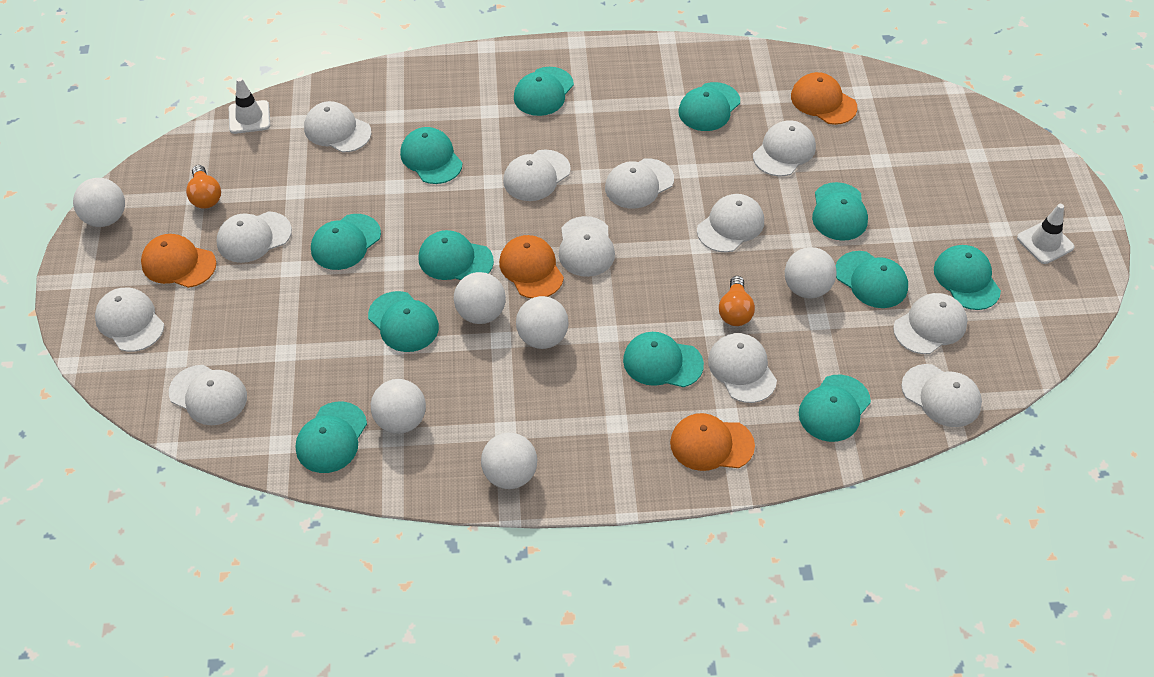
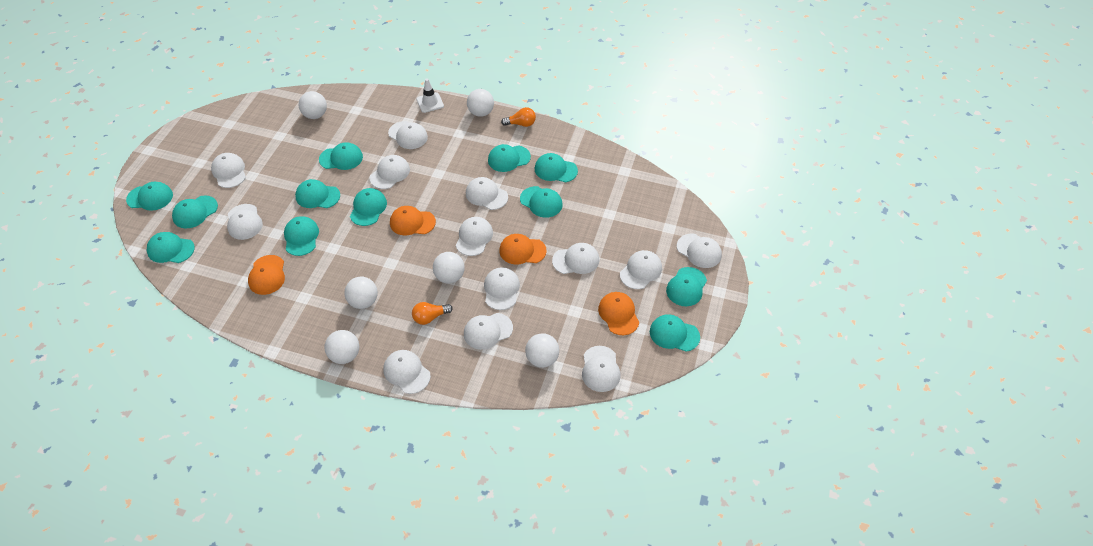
white cap: [95,288,164,352] [169,365,247,425] [217,211,292,263] [304,101,371,153] [503,150,571,201] [559,216,615,277] [605,158,674,209] [697,194,764,252] [708,333,777,403] [753,120,816,176] [893,293,968,354] [901,364,982,427] = 12 -> [211,153,246,188] [227,204,263,240] [369,155,410,189] [383,350,431,394] [388,121,428,149] [456,217,493,256] [464,313,513,350] [466,177,508,210] [484,267,520,310] [552,243,599,274] [582,346,621,392] [620,250,662,289] [677,233,722,268] = 13
white traffic cone: [229,77,270,134] [1017,204,1075,264] = 2 -> [416,79,444,113] = 1

